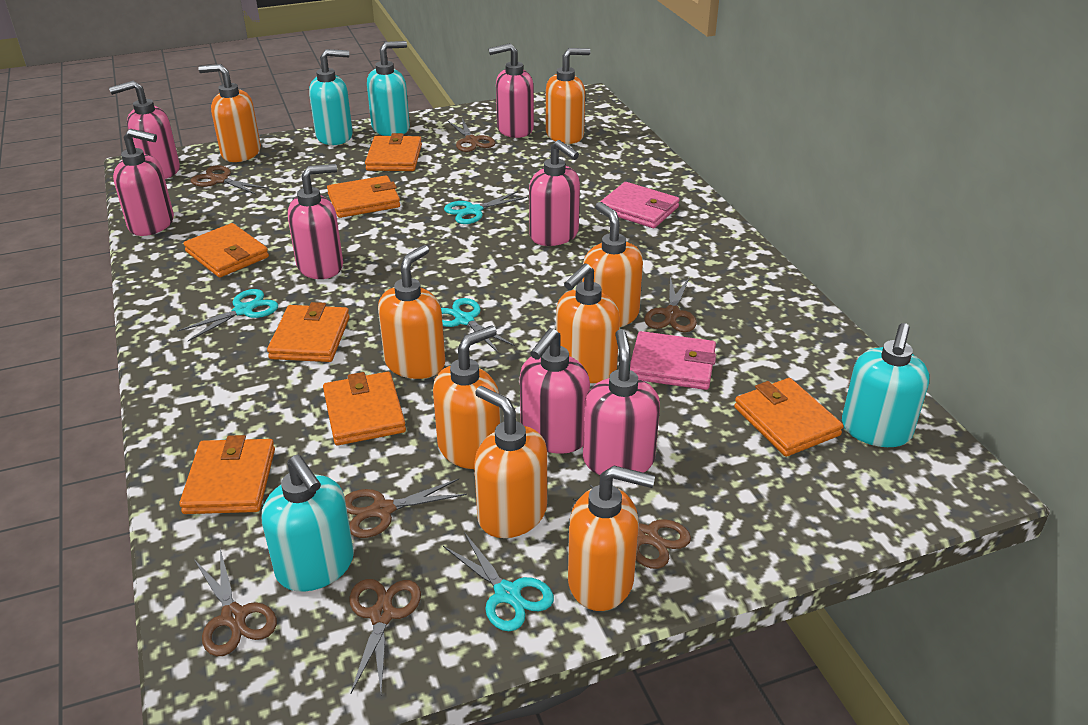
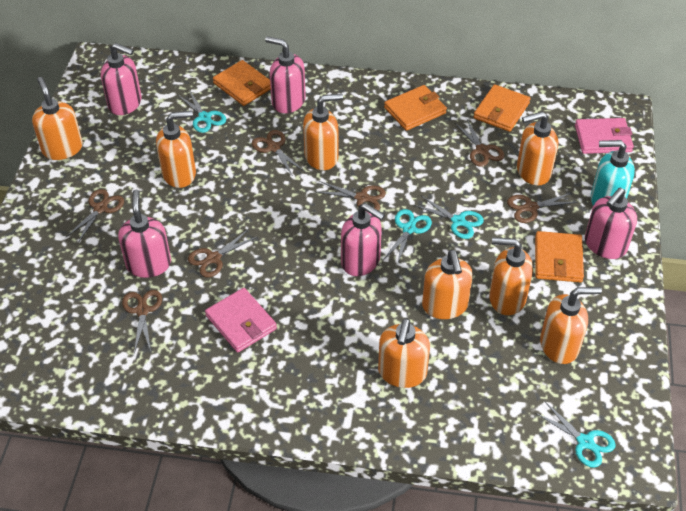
orange wallet: [179,435,275,514] [184,223,269,278] [267,302,350,362] [323,372,406,445] [327,175,400,218] [365,133,422,171] [734,378,843,457] = 7 -> [213,60,271,106] [384,85,447,131] [474,84,530,132] [535,231,584,283] = 4
pink soap dispenser: [109,81,180,179] [113,129,174,236] [288,164,343,279] [488,43,534,138] [520,328,590,454] [529,140,580,246] [583,329,660,475] = 7 -> [101,43,142,115] [118,190,171,278] [265,36,306,113] [341,203,385,276] [585,188,637,259] = 5
turquoise soap dispenser: [262,455,354,592] [309,49,353,145] [367,41,410,136] [842,323,929,447] = 4 -> [591,140,635,206] = 1

